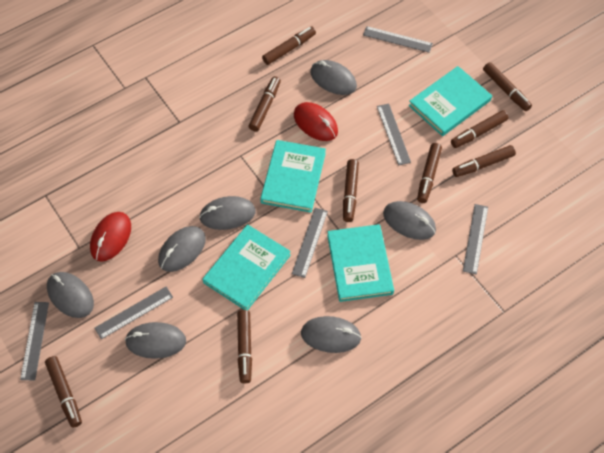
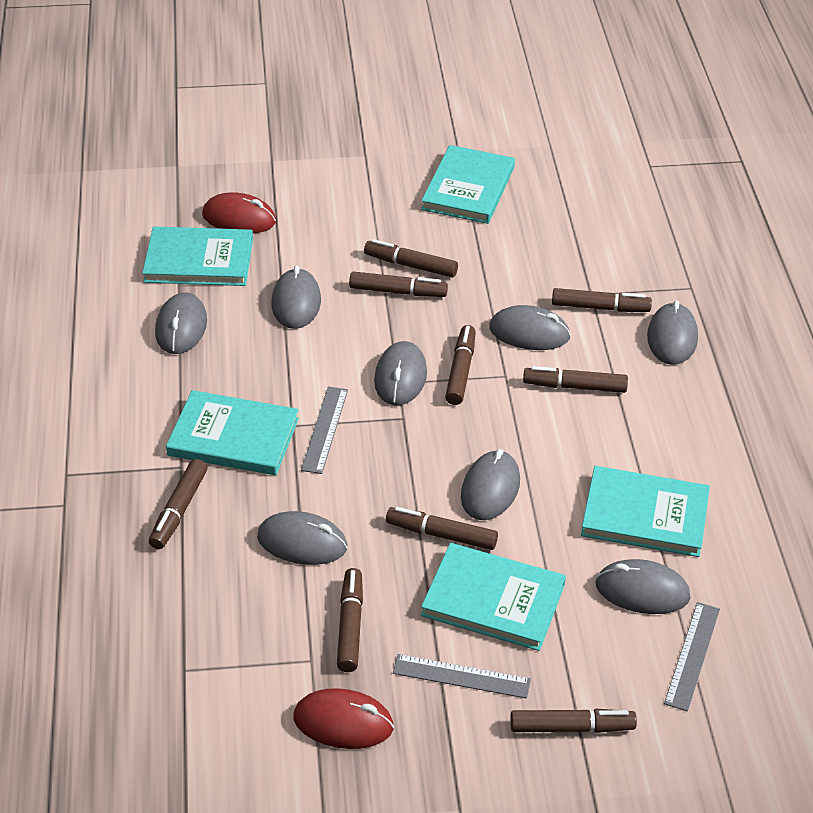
grey mouse: [47,272,94,318] [125,322,186,359] [158,226,206,272] [199,196,256,230] [301,316,362,353] [311,60,357,95] [383,201,436,240] = 7 -> [155,293,207,354] [257,511,347,565] [271,265,321,329] [374,341,427,405] [461,449,520,520] [489,305,571,350] [596,559,690,614] [647,300,698,365] = 8
grey ruler: [20,302,49,381] [95,287,173,339] [292,208,328,278] [363,26,433,53] [377,104,411,165] [463,204,488,274] = 6 -> [301,386,348,474] [393,654,531,699] [664,602,720,711] = 3
turquoise book: [202,224,291,310] [260,140,326,213] [327,224,394,302] [409,66,492,136] = 4 -> [142,226,253,286] [166,390,299,475] [421,145,515,224] [421,543,566,651] [581,466,710,557] = 5

